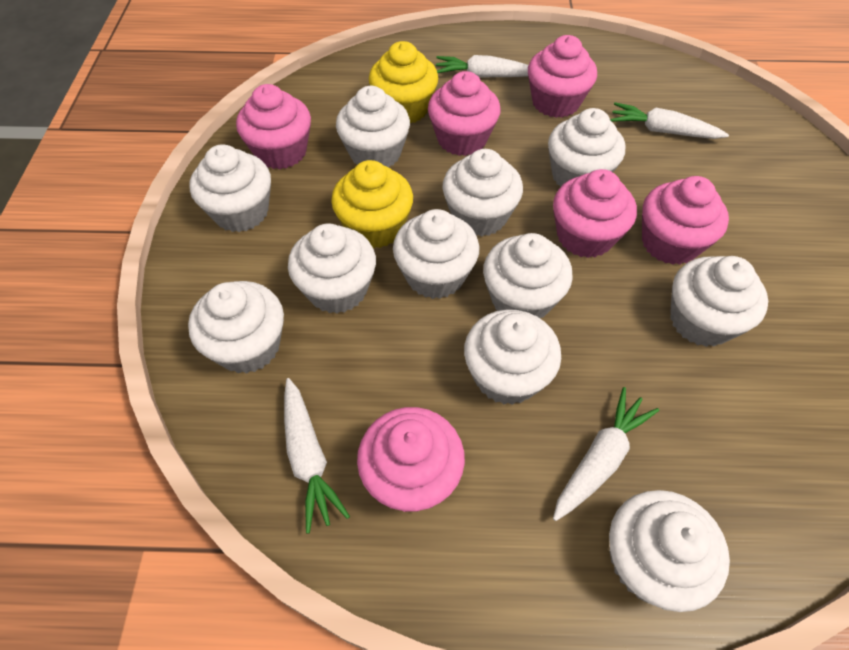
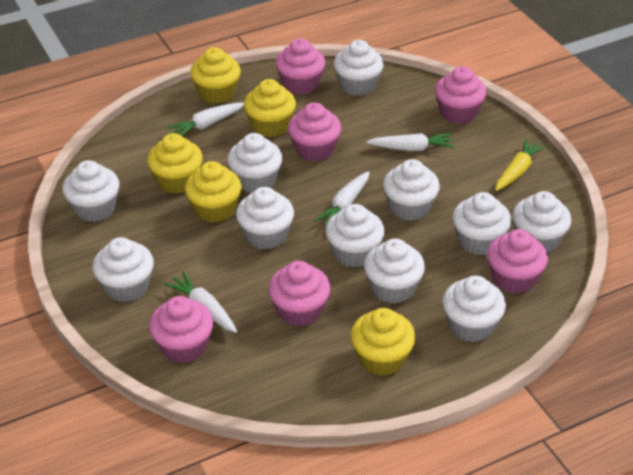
yellow carrot: none = 0 -> [495,138,547,191] = 1
yellow cupcake: [331,160,413,248] [369,41,438,123] = 2 -> [147,133,203,194] [185,161,241,223] [190,47,241,104] [244,79,296,137] [351,308,416,376] = 5

